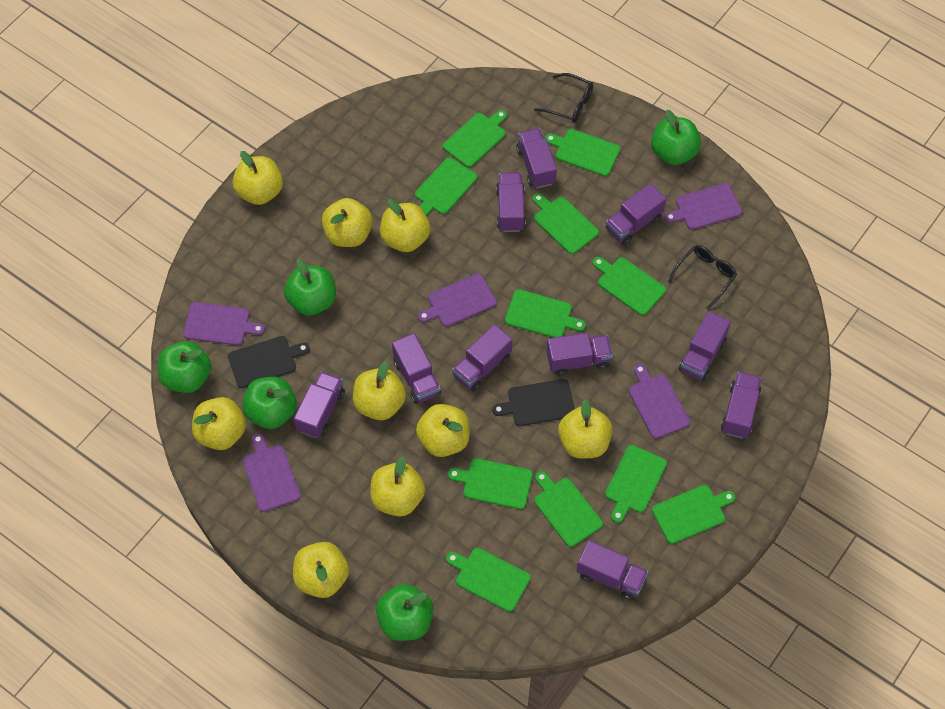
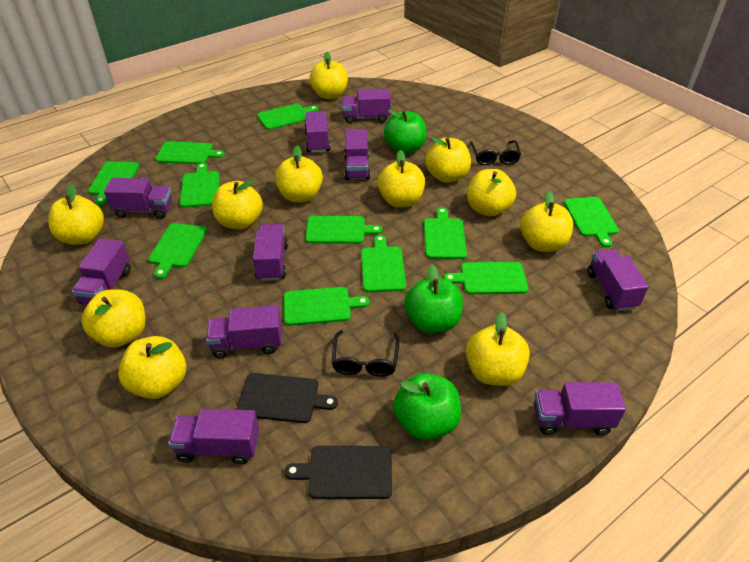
green apple: [158,341,211,393] [242,377,297,429] [284,258,336,316] [376,584,433,641] [651,110,701,165] = 5 -> [384,109,427,154] [393,373,461,440] [405,264,463,333] = 3
purple cutting board: [183,302,265,346] [243,433,301,512] [418,273,497,327] [628,364,690,439] [664,183,742,230] = 5 -> none = 0
yellow apple: [192,397,246,450] [233,151,283,205] [293,542,349,598] [322,198,373,247] [353,362,406,420] [370,456,425,517] [380,199,430,252] [416,404,470,457] [558,399,612,459] = 9 -> [48,184,104,245] [81,289,146,347] [118,336,186,399] [212,180,263,229] [275,145,323,203] [309,52,348,99] [378,150,425,208] [425,137,471,183] [466,312,530,386] [467,169,516,217] [520,190,573,252] = 11

